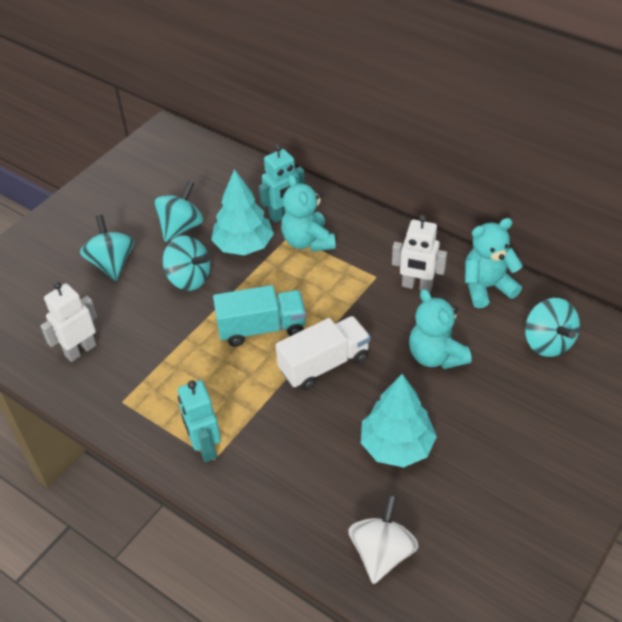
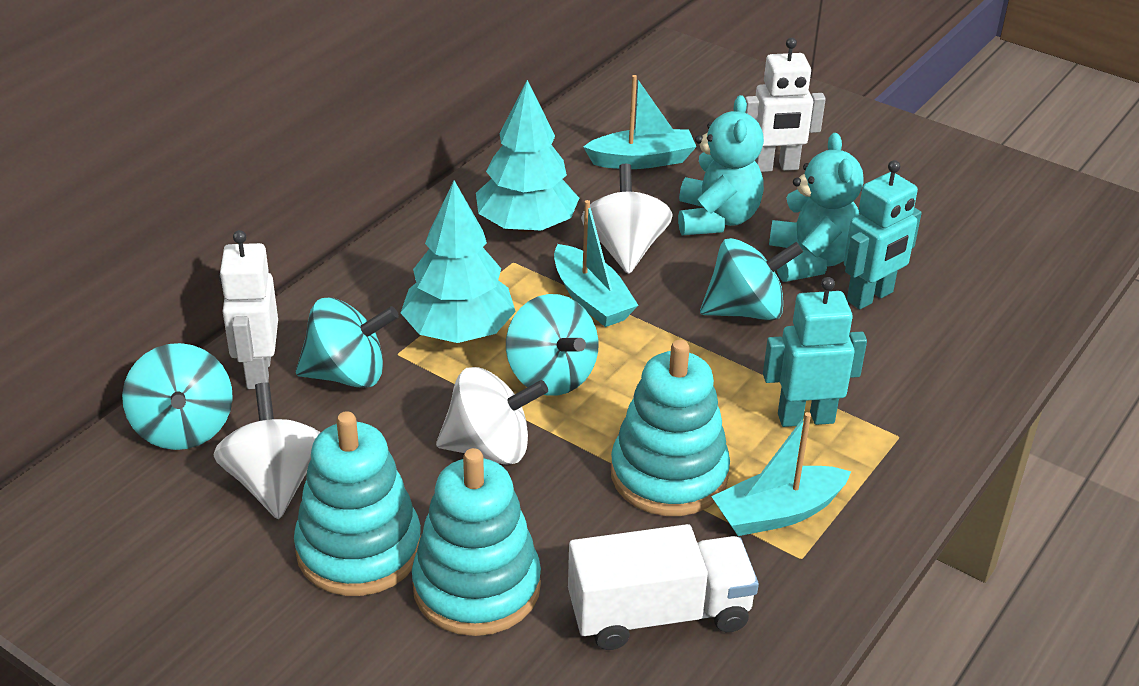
turquoise boat: none = 0 -> [554,200,639,327] [583,75,697,169] [711,412,851,536] = 3
turquoise stacking toy: none = 0 -> [294,411,421,596] [412,448,541,636] [611,340,730,516] = 3
turquoise teddy bear: [281,175,336,252] [409,289,471,369] [465,218,523,308] = 3 -> [678,95,764,235] [769,133,863,282] = 2
turquoise truck: [213,285,306,347] = 1 -> none = 0
white spinning top: [348,494,419,584] = 1 -> [213,382,320,519] [436,367,548,465] [581,164,672,274] = 3

